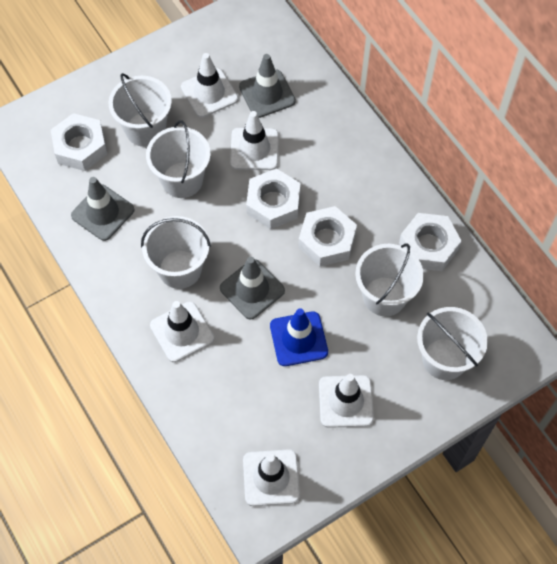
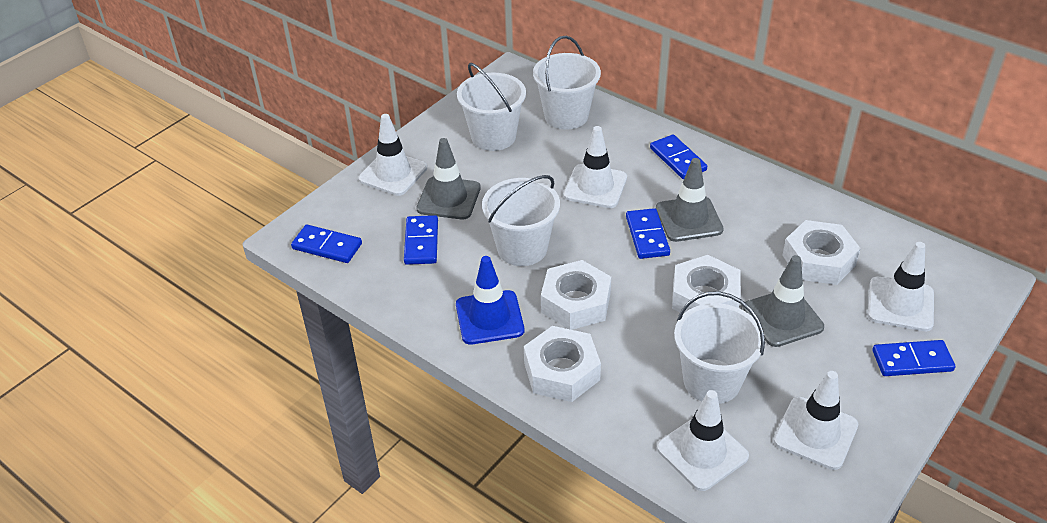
blue domino: none = 0 -> [291,224,362,263] [404,215,438,265] [626,208,670,259] [650,134,707,179] [872,340,955,376] = 5
white bucket: [109,73,172,147] [141,216,211,289] [146,120,211,198] [355,244,424,316] [417,307,488,380] = 5 -> [457,63,526,151] [482,175,560,266] [533,36,601,130] [674,291,765,404] = 4

